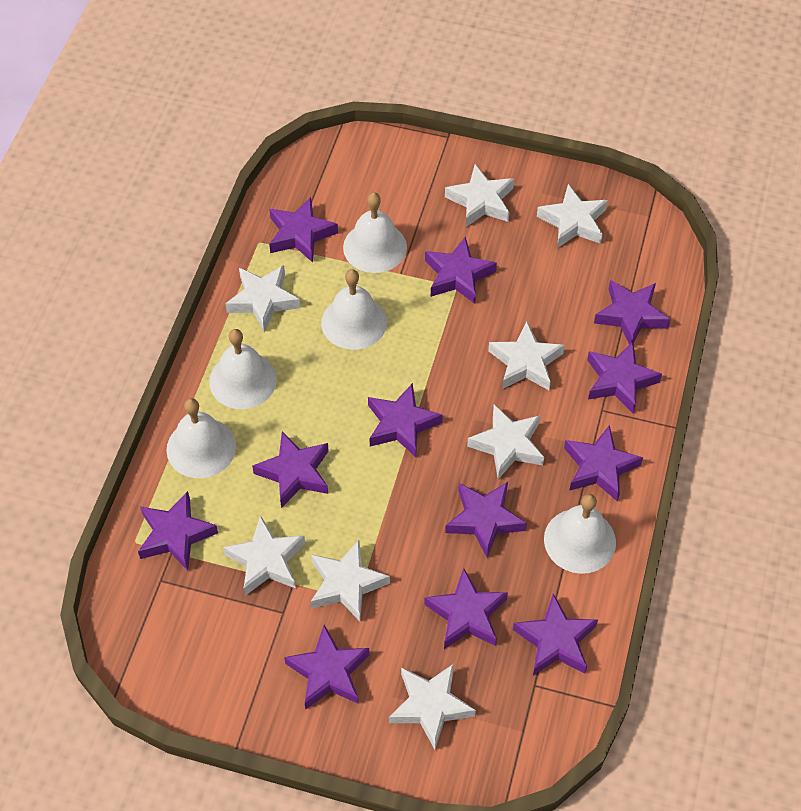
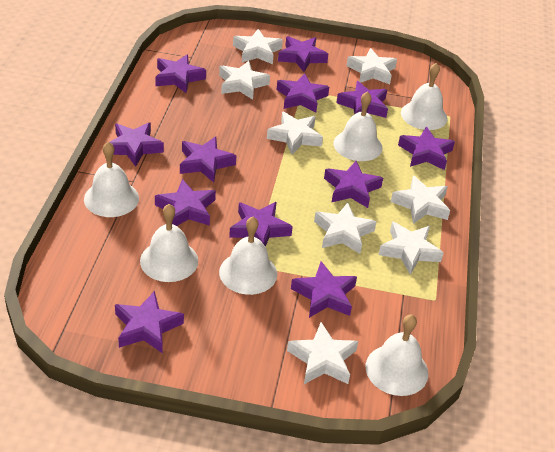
white bell: [166,398,236,478] [209,329,277,409] [321,269,387,350] [343,193,407,273] [544,494,616,574] = 5 -> [84,142,139,217] [140,204,198,282] [219,217,277,295] [334,91,383,161] [366,314,428,396] [401,63,448,130] = 6

